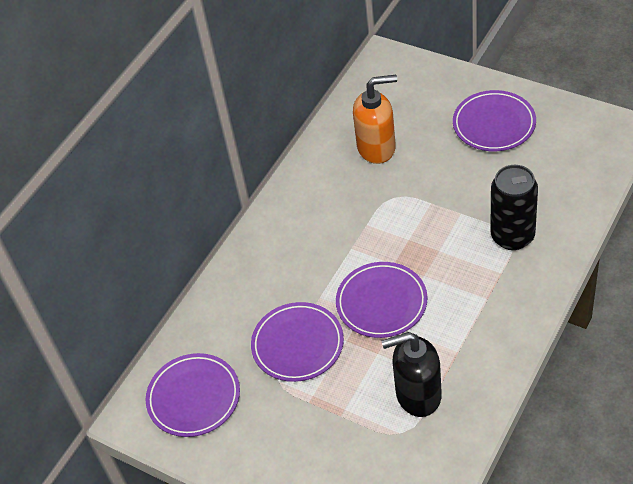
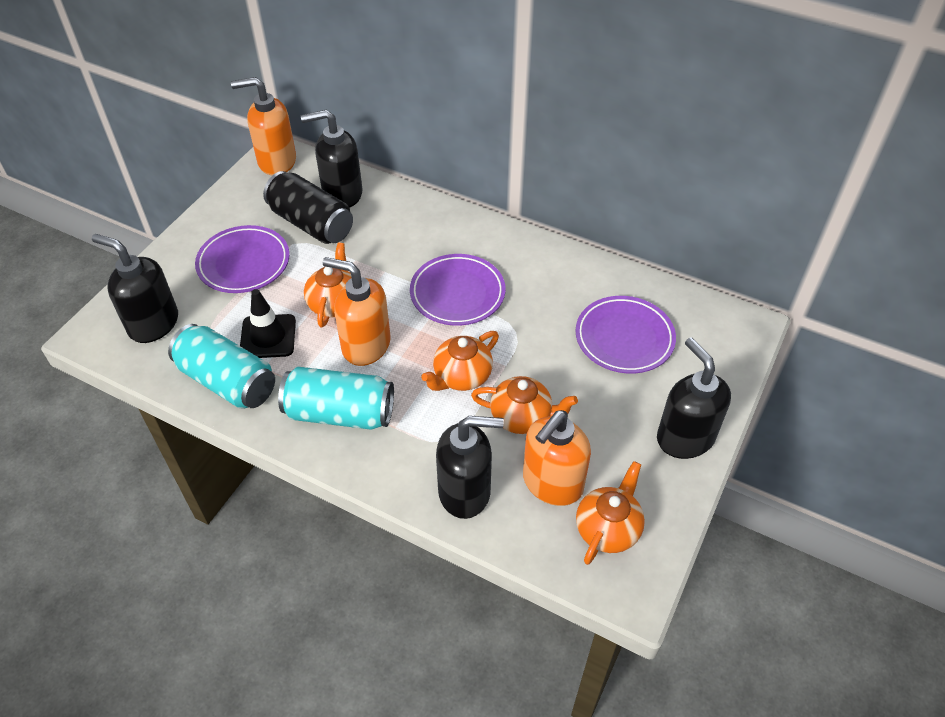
black soap dispenser: [382,332,442,417] = 1 -> [92,234,178,343] [301,110,362,208] [436,416,504,519] [657,337,731,459] = 4
black traffic cone: none = 0 -> [240,289,296,358] = 1
orange soap dispenser: [353,75,397,164] = 1 -> [231,77,296,175] [323,257,390,366] [523,410,591,506] = 3
orange teapot: none = 0 -> [304,243,352,327] [421,331,499,391] [471,376,578,434] [576,461,645,565] = 4
purple plate: [146,353,240,437] [251,302,344,382] [336,262,428,338] [453,90,536,151] = 4 -> [195,225,290,293] [410,254,506,326] [576,296,676,374] = 3
turquoise can: none = 0 -> [168,324,275,409] [278,367,394,430] = 2

